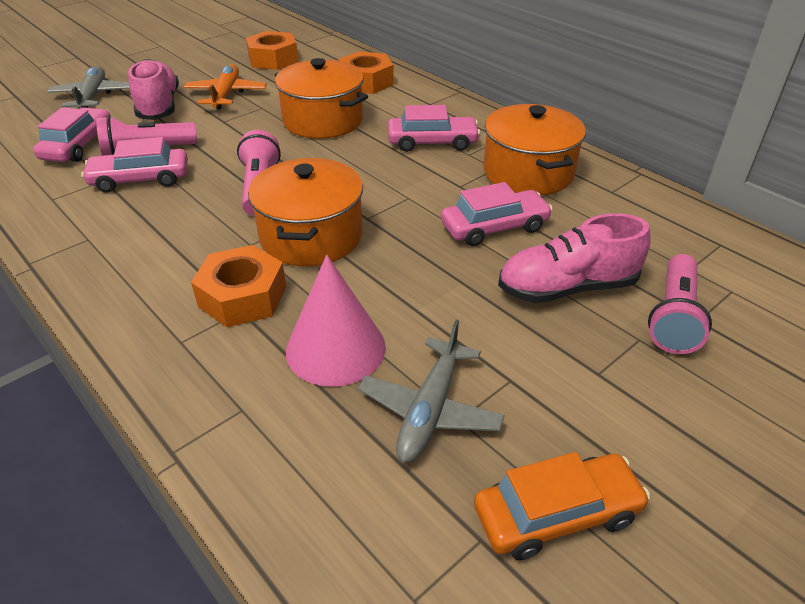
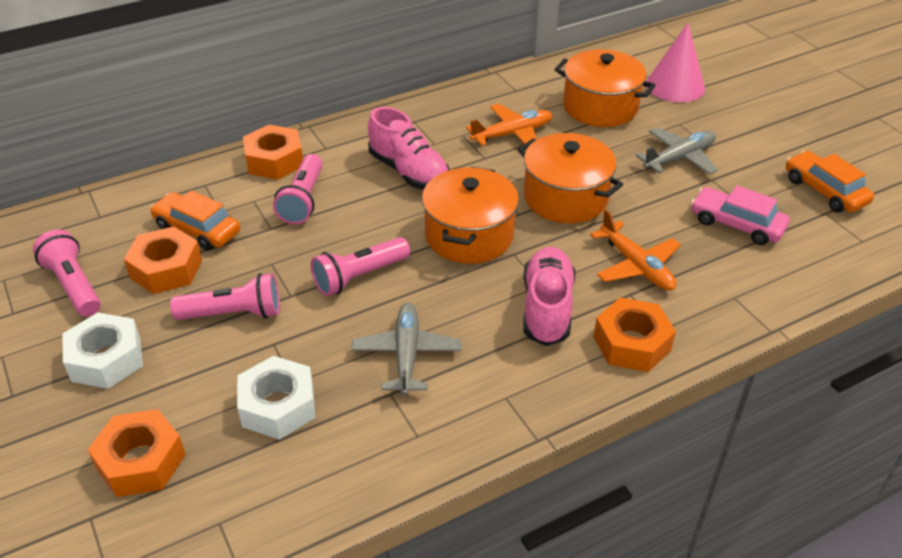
orange car: [474,452,650,560] = 1 -> [150,190,240,251] [786,151,874,213] = 2
orange nut: [191,245,286,327] [246,31,298,70] [338,51,394,94] = 3 -> [88,409,186,497] [124,226,202,294] [243,125,303,180] [593,298,676,372] = 4
orange plane: [184,64,267,109] = 1 -> [466,104,552,146] [590,209,681,291] = 2
pink car: [33,107,111,162] [81,137,188,193] [388,105,480,152] [441,182,553,246] = 4 -> [691,186,790,245] = 1
pink flashlight: [96,115,197,156] [237,130,281,216] [648,254,712,354] = 3 -> [33,229,101,317] [170,273,280,320] [273,154,323,224] [311,237,410,296] = 4
white nut: none = 0 -> [62,313,143,389] [237,356,315,440] = 2

